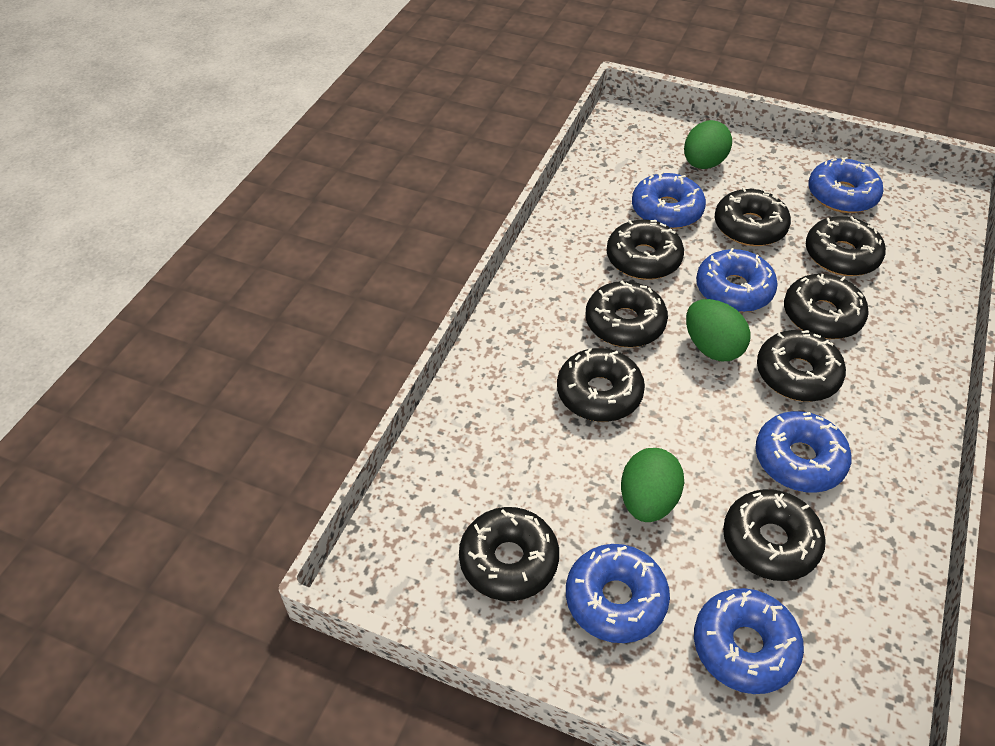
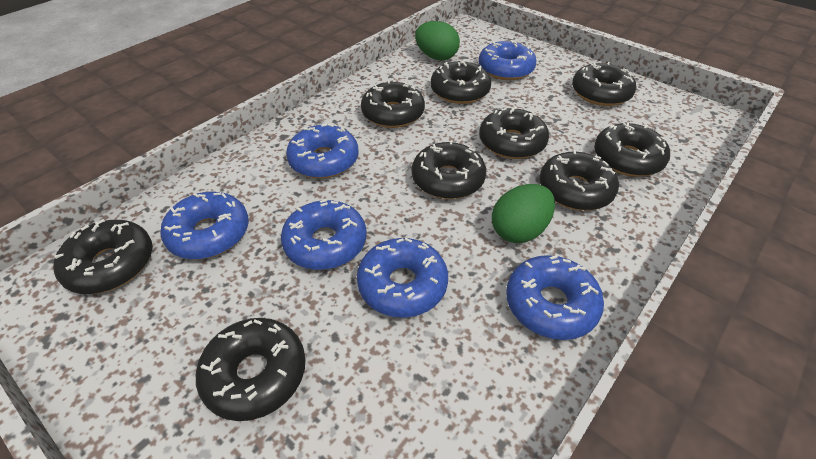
green egg: [621,448,684,522] [684,120,732,169] [686,299,751,361] = 3 -> [415,21,460,60] [492,184,555,243] = 2

